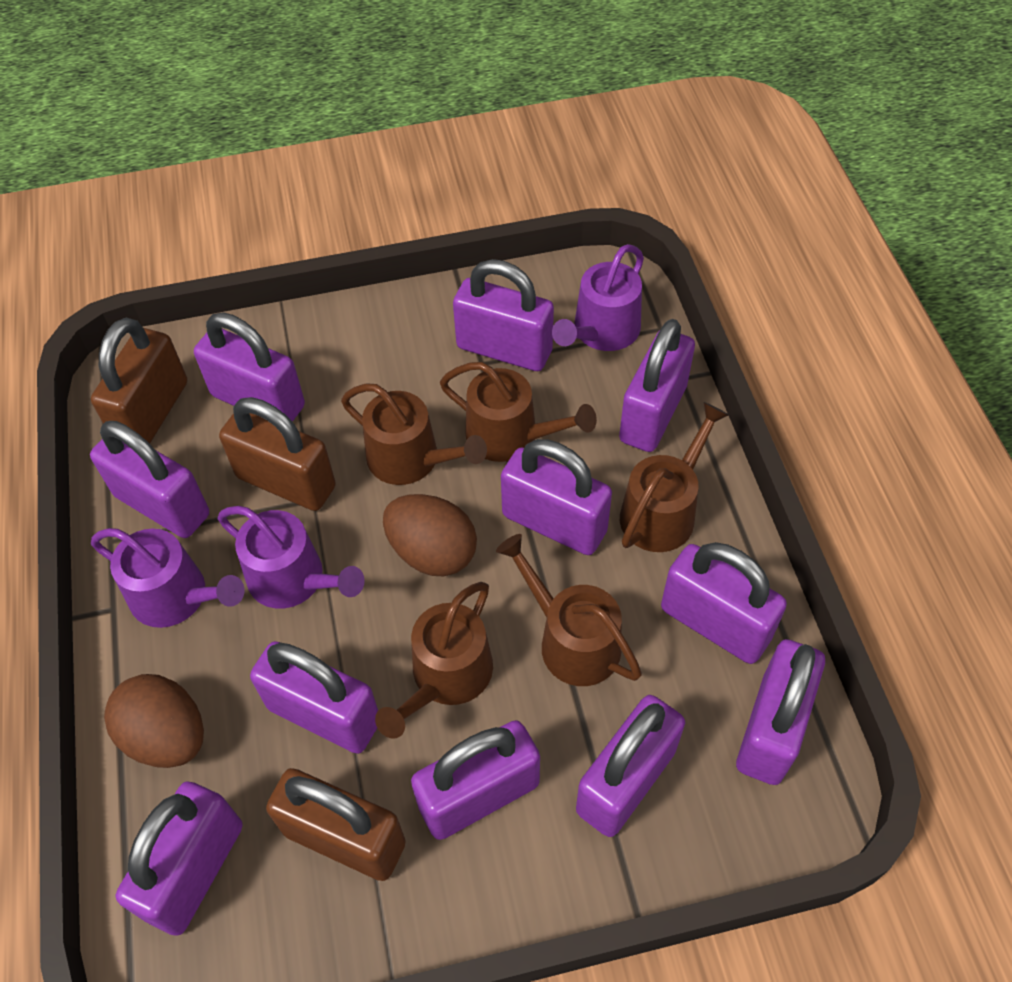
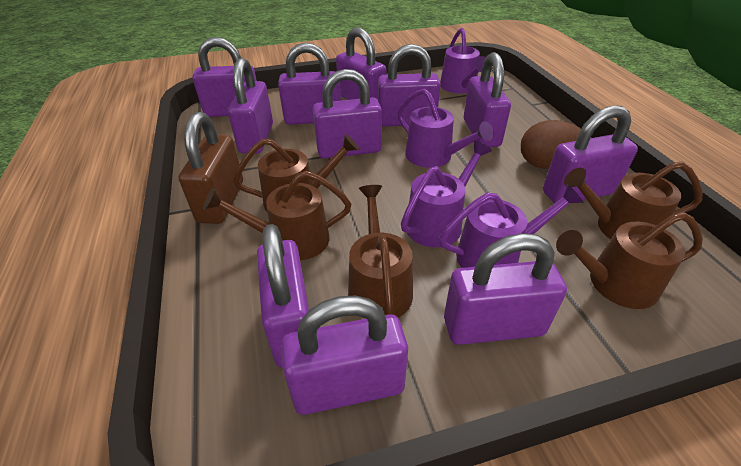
brown egg: [104,674,204,768] [383,494,477,576] = 2 -> [521,120,581,169] = 1
brown padlock: [91,318,187,444] [219,397,336,511] [266,768,406,881] = 3 -> [179,112,243,224] = 1
purple watering can: [91,528,245,628] [218,506,365,609] [552,244,644,351] = 3 -> [398,88,494,168] [401,140,492,248] [439,184,584,268] [440,28,486,93] = 4

